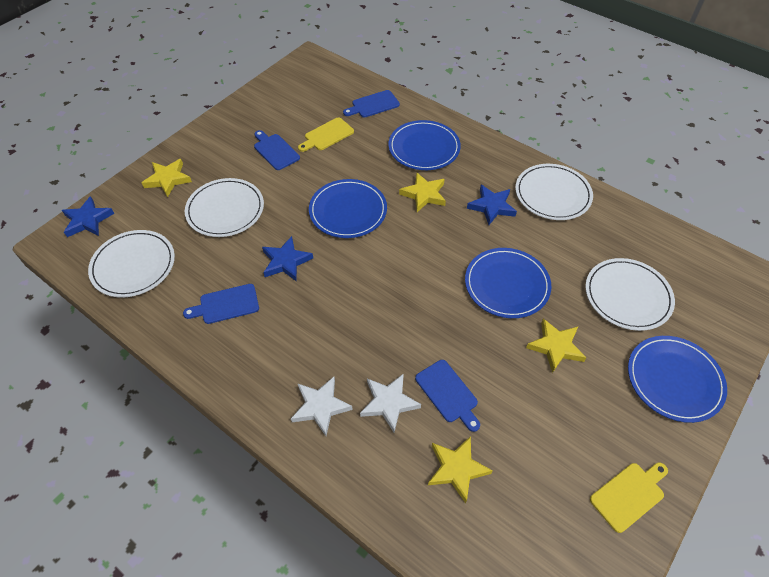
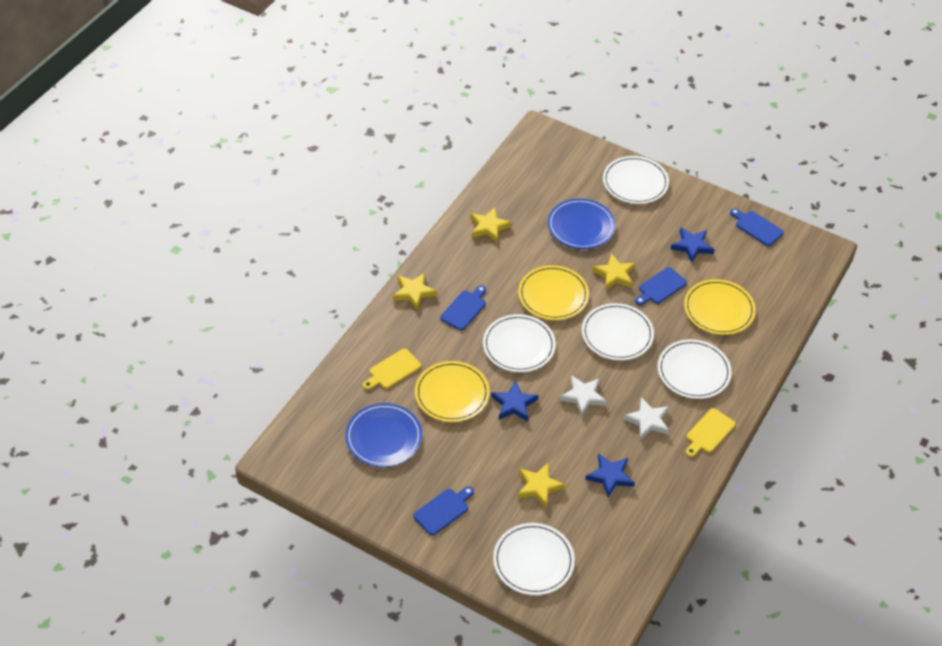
blue plate: [309,179,387,238] [389,120,461,170] [465,248,551,318] [628,336,727,423] = 4 -> [345,403,422,467] [548,198,616,249] = 2
white plate: [88,230,175,297] [185,178,264,237] [515,164,593,220] [585,258,675,331] = 4 -> [483,314,556,372] [493,523,575,595] [582,303,654,360] [603,156,669,204] [658,339,732,399] = 5
yellow plate: none = 0 -> [415,361,490,422] [518,265,589,320] [684,279,756,335] = 3

